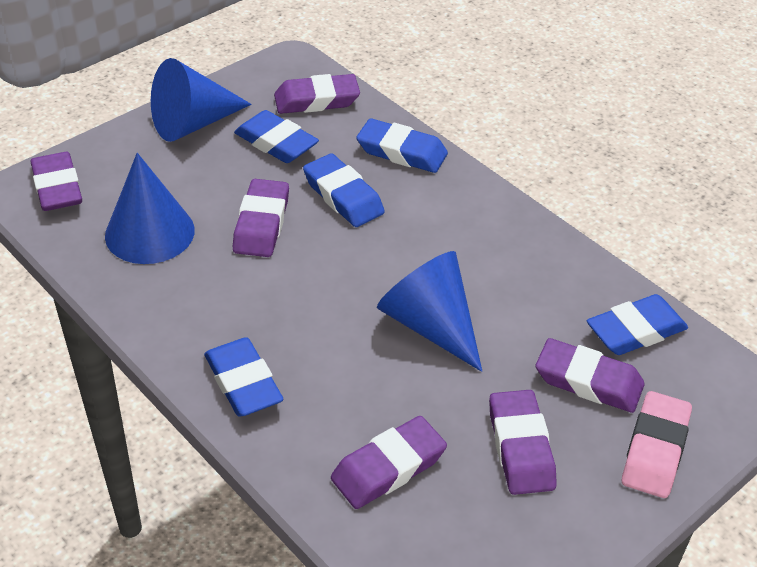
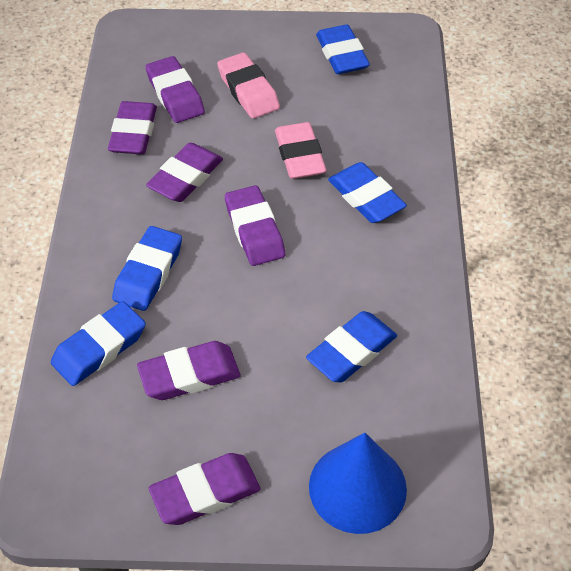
blue cone: [105,153,195,264] [151,58,252,142] [377,251,482,372] = 3 -> [309,433,407,534] = 1
pink eraser: [622,391,692,498] = 1 -> [217,52,280,119] [275,122,326,179] = 2

